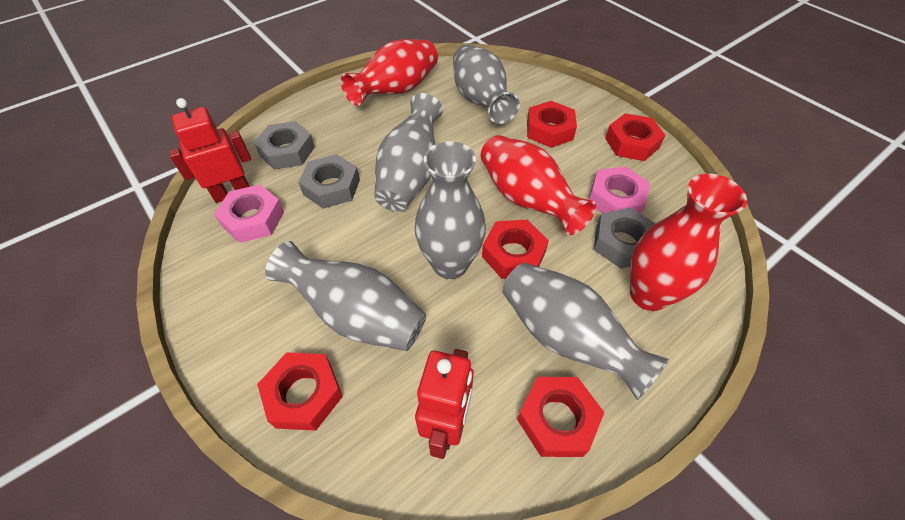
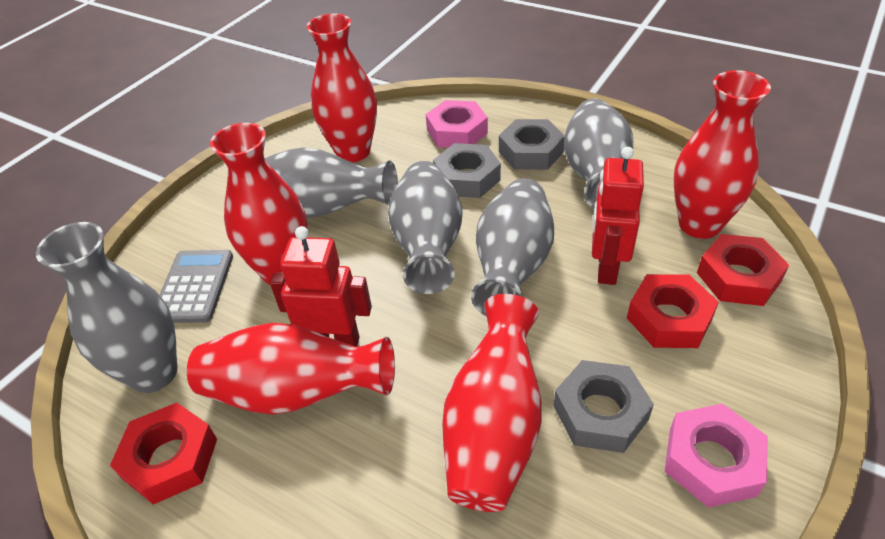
grey calculator: none = 0 -> [160,250,233,323] = 1
red nut: [257,352,343,431] [482,220,549,279] [517,377,604,457] [527,101,577,148] [605,113,666,161] = 5 -> [110,403,217,505] [627,274,719,348] [697,234,789,306] = 3
red vase: [341,39,438,106] [481,135,596,235] [630,174,747,311] = 3 -> [187,323,395,415] [210,123,308,285] [307,14,377,162] [442,294,542,512] [673,70,771,239] = 5

